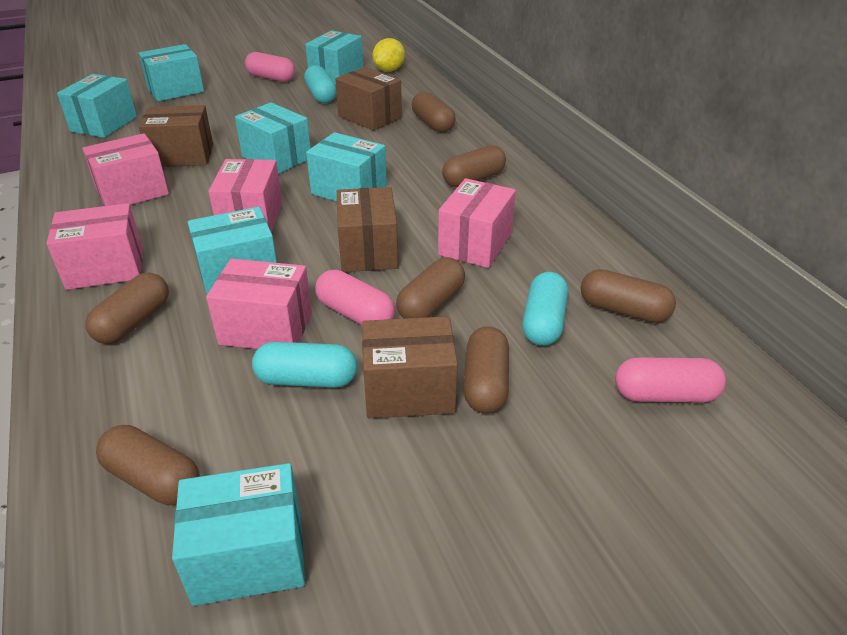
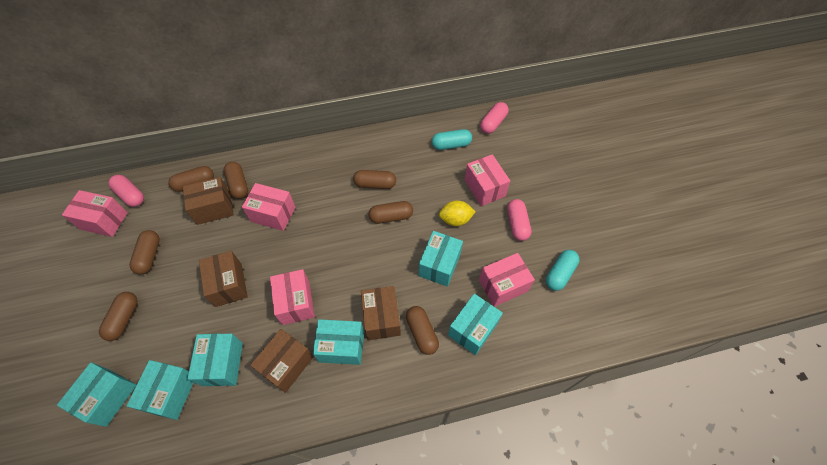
turquoise box: [57,74,137,138] [139,44,204,101] [172,463,305,606] [188,207,277,294] [235,102,311,174] [305,30,363,85] [306,132,387,202] = 7 -> [57,362,136,427] [127,360,194,420] [188,334,243,386] [313,319,364,365] [419,231,463,287] [448,294,503,355] = 6
turquoise capsule: [252,342,357,388] [304,65,336,103] [522,272,568,346] = 3 -> [432,129,472,150] [546,250,580,291] = 2

